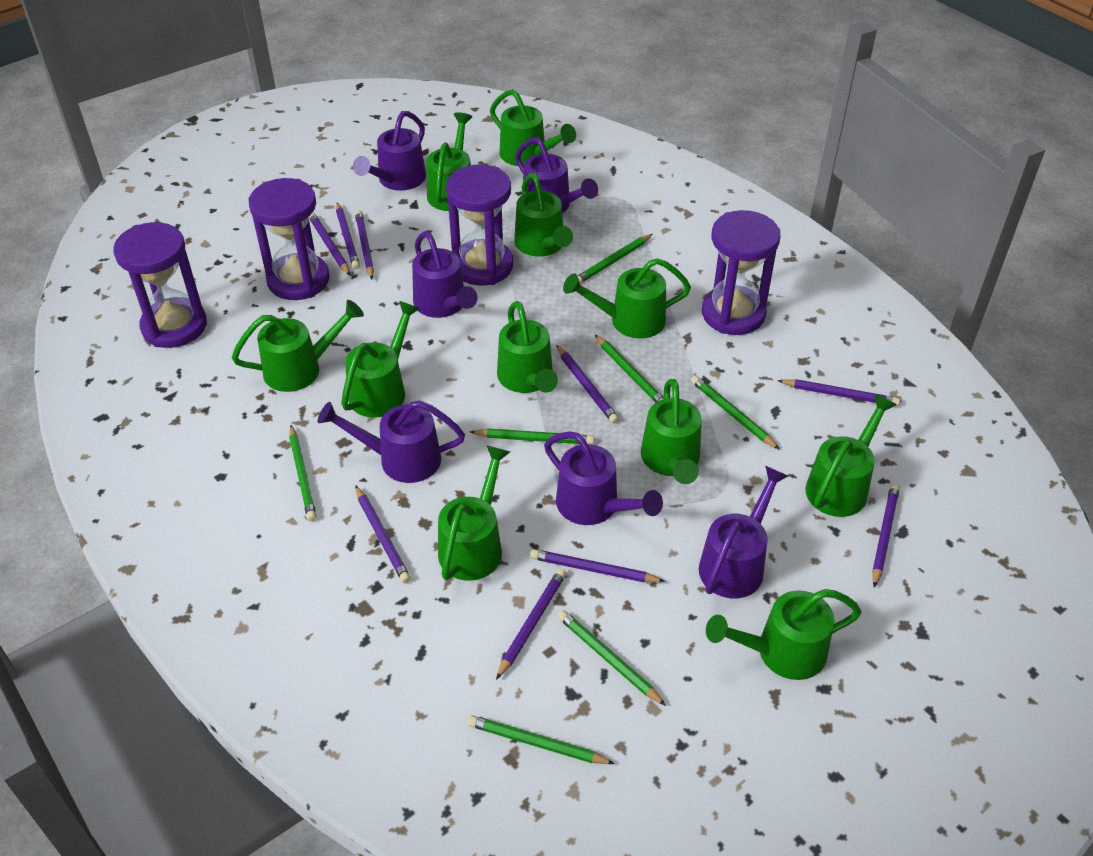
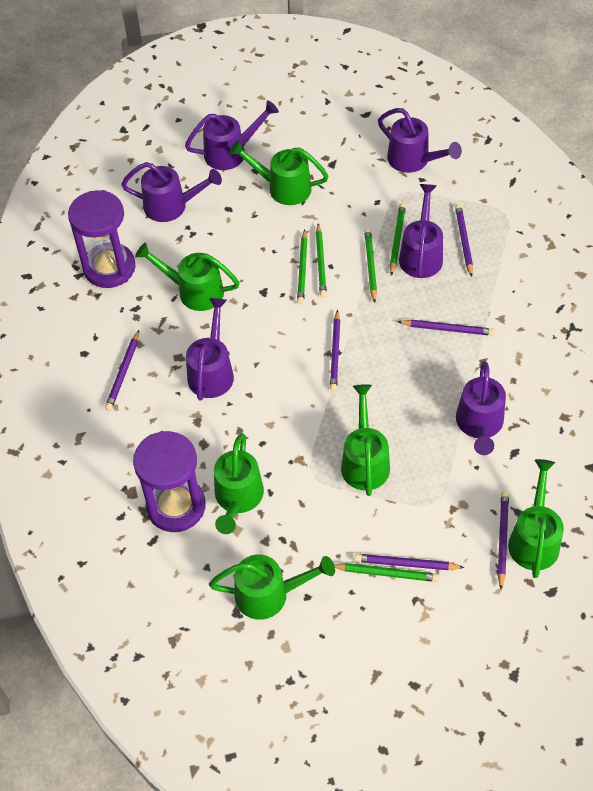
green pencil: [289,425,317,521] [467,715,615,764] [470,428,594,445] [558,610,666,706] [578,234,652,283] [595,335,664,403] [691,375,780,450] = 7 -> [297,230,308,304] [316,223,327,297] [334,563,439,582] [364,228,377,303] [390,203,406,276] = 5
green watering can: [232,300,364,392] [341,301,420,418] [427,112,472,211] [438,445,510,581] [490,89,576,166] [497,301,558,393] [514,173,573,257] [563,258,691,339] [641,379,702,484] [706,589,862,680] [805,394,897,517] = 11 -> [135,243,240,311] [209,554,335,620] [214,433,264,534] [229,140,328,205] [341,384,390,496] [508,459,564,578] = 6
purple hourglass: [114,222,207,348] [249,178,329,300] [446,165,513,286] [702,210,780,335] = 4 -> [68,190,136,288] [133,431,206,532] = 2
purple pencil: [309,212,350,275] [336,202,360,269] [355,210,374,279] [355,485,411,583] [496,568,566,680] [530,549,665,583] [556,345,619,424] [777,379,900,406] [872,483,900,588] = 9 -> [105,330,139,411] [330,310,340,392] [355,554,464,570] [397,320,495,336] [455,204,473,277] [498,491,509,589] = 6

